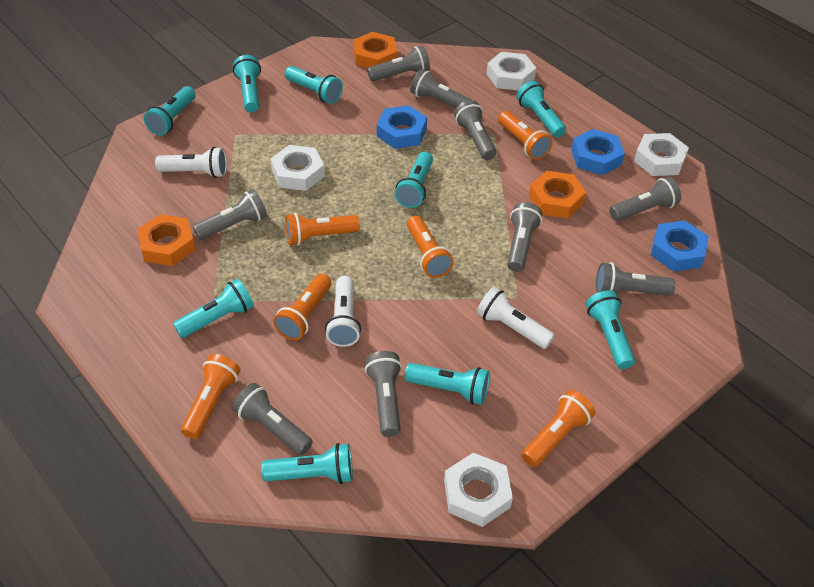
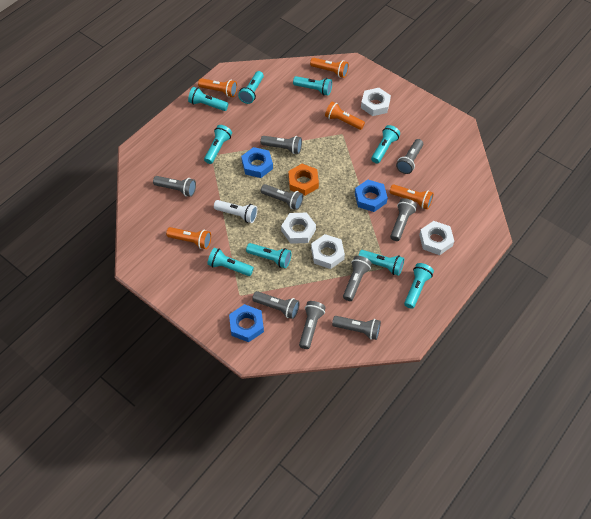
orange flashlight: [181,354,240,439] [273,274,331,340] [285,213,360,246] [407,216,454,278] [498,111,553,160] [521,390,595,467] = 6 -> [166,227,211,249] [198,78,237,97] [310,58,349,78] [325,101,365,130] [390,185,434,210] = 5
orange nut: [137,214,196,266] [353,32,397,68] [529,171,586,219] = 3 -> [288,164,319,196] = 1
white flashlight: [155,147,227,178] [325,276,361,347] [477,287,555,349] = 3 -> [214,200,257,223] = 1

